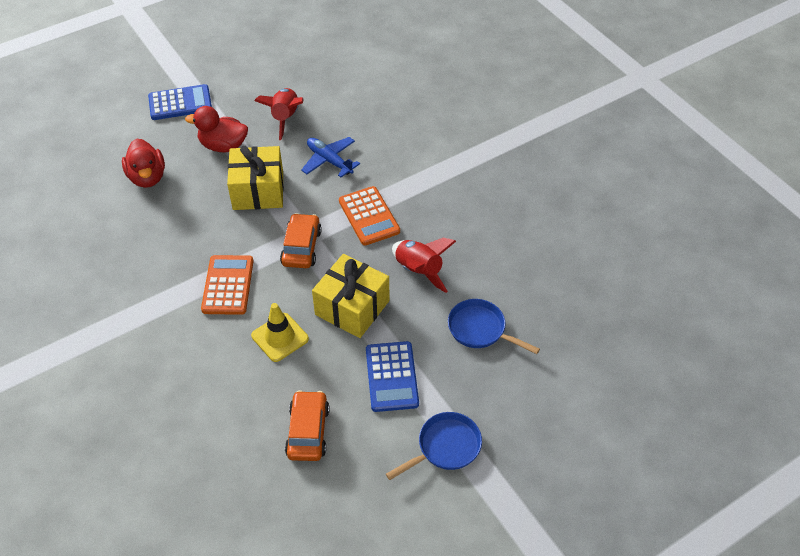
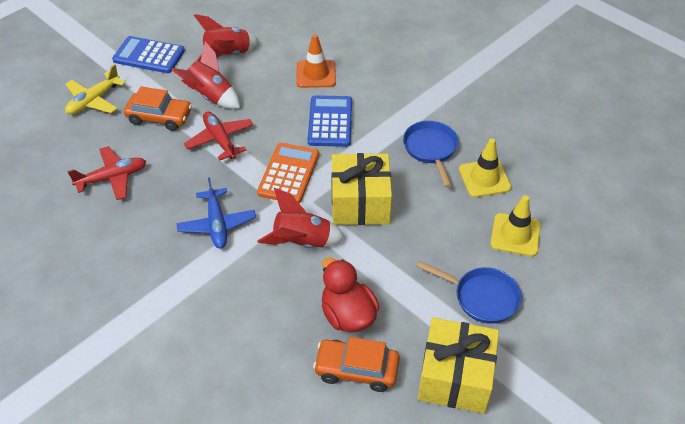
orange calculator: [201,255,254,315] [339,186,400,245] = 2 -> [257,143,319,203] = 1
orange traffic cone: none = 0 -> [297,34,336,88] = 1
red duck: [122,138,165,188] [185,106,248,152] = 2 -> [322,258,380,332] = 1
red plane: none = 0 -> [68,146,146,200] [184,112,253,160] = 2
red rocket: [254,88,304,140] [392,237,456,293] = 2 -> [171,42,240,109] [194,14,260,61] [258,188,346,248] = 3
yellow plane: none = 0 -> [65,64,126,114] = 1
yellow traffic cone: [251,303,309,362] = 1 -> [459,139,512,197] [490,195,541,257] = 2

